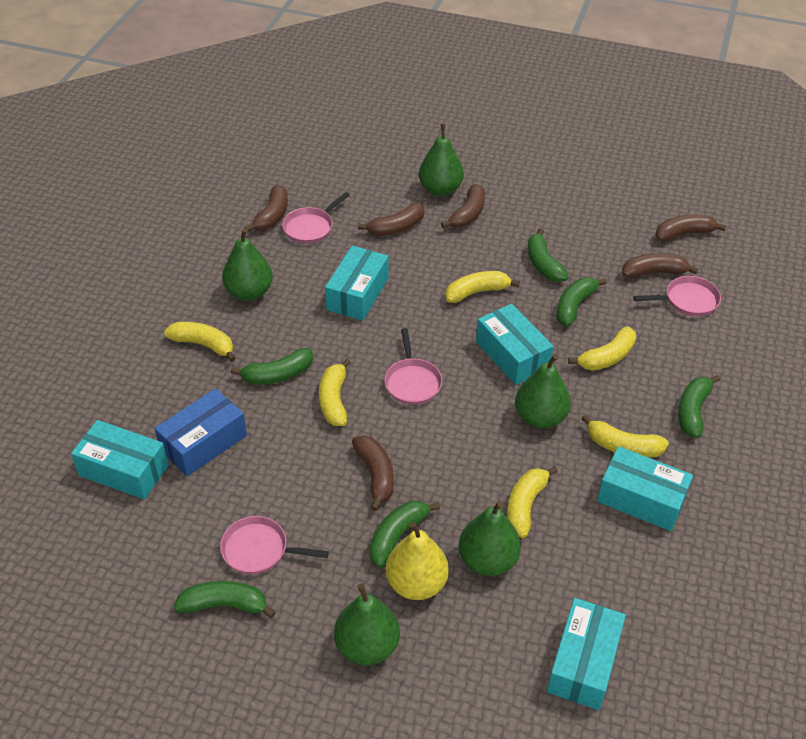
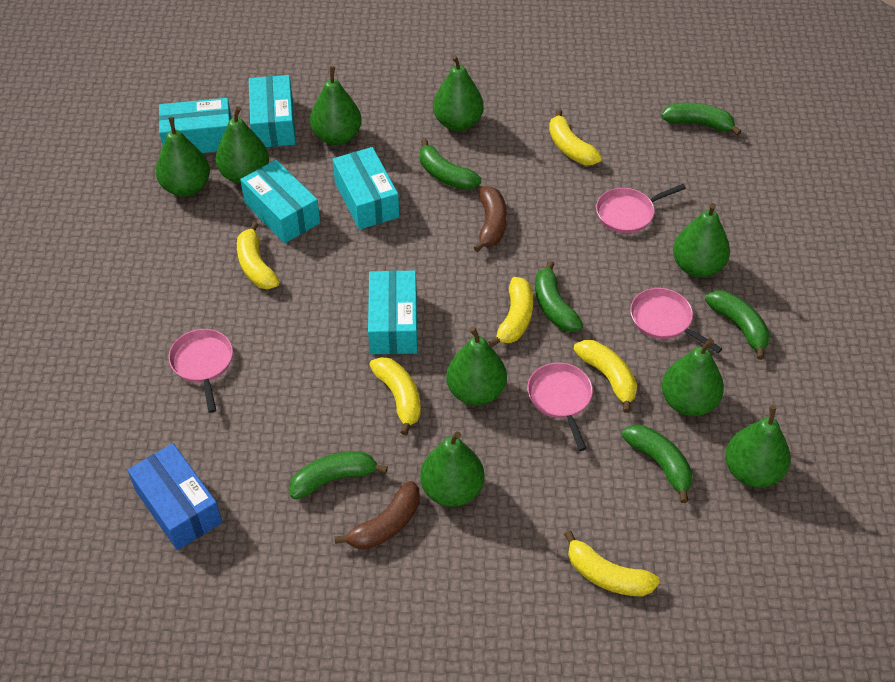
brown banana: [244,185,288,232] [352,435,394,511] [358,202,425,236] [441,184,485,228] [622,253,698,278] [655,215,727,242] = 6 -> [334,481,420,550] [474,186,507,252] = 2
green pear: [222,228,273,301] [334,583,400,665] [419,124,464,196] [459,501,521,576] [515,354,571,429] = 5 -> [156,117,210,197] [216,106,269,184] [310,66,362,145] [420,431,484,507] [433,55,484,131] [446,326,507,405] [662,338,724,416] [673,203,730,278] [725,405,791,488] = 9
yellow pear: [386,522,449,600] = 1 -> none = 0

